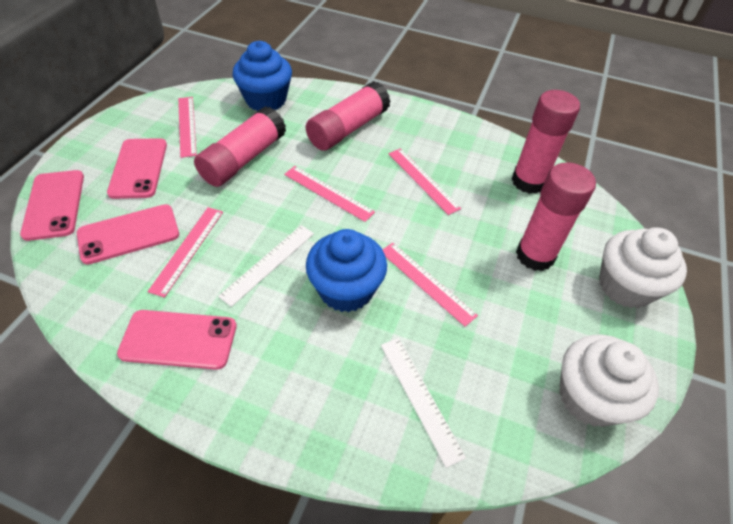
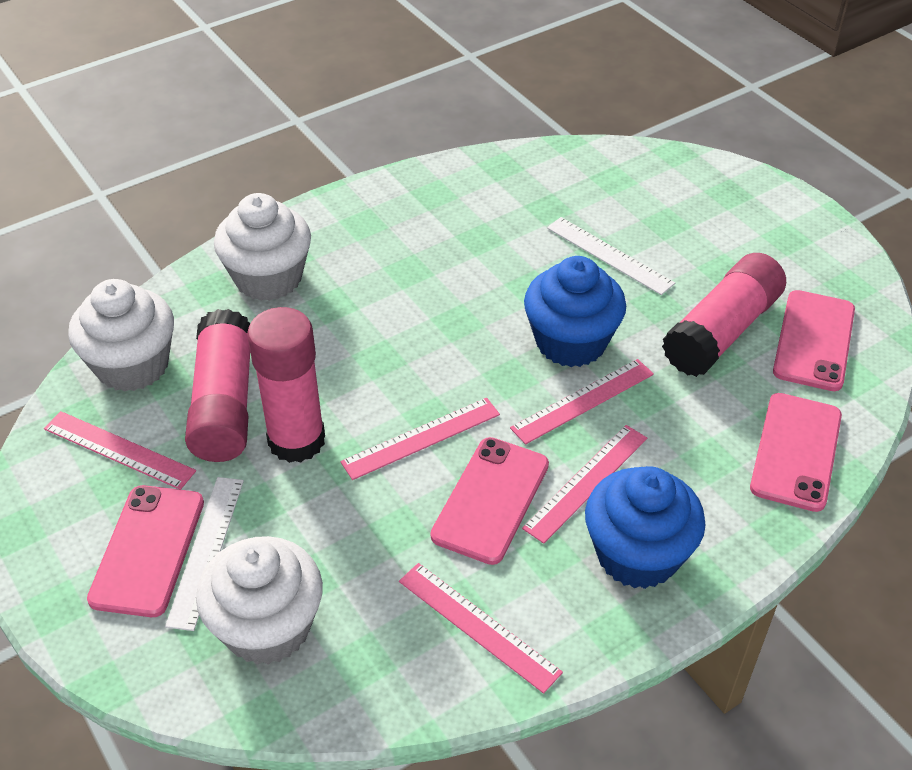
pink glue stick: [194,106,286,187] [306,81,391,151] [511,90,580,194] [516,162,596,271] = 4 -> [185,309,251,462] [247,307,325,463] [662,253,786,377] = 3
white cupcake: [559,335,659,427] [599,227,687,308] = 2 -> [68,279,174,392] [196,536,323,665] [214,193,311,301] = 3

